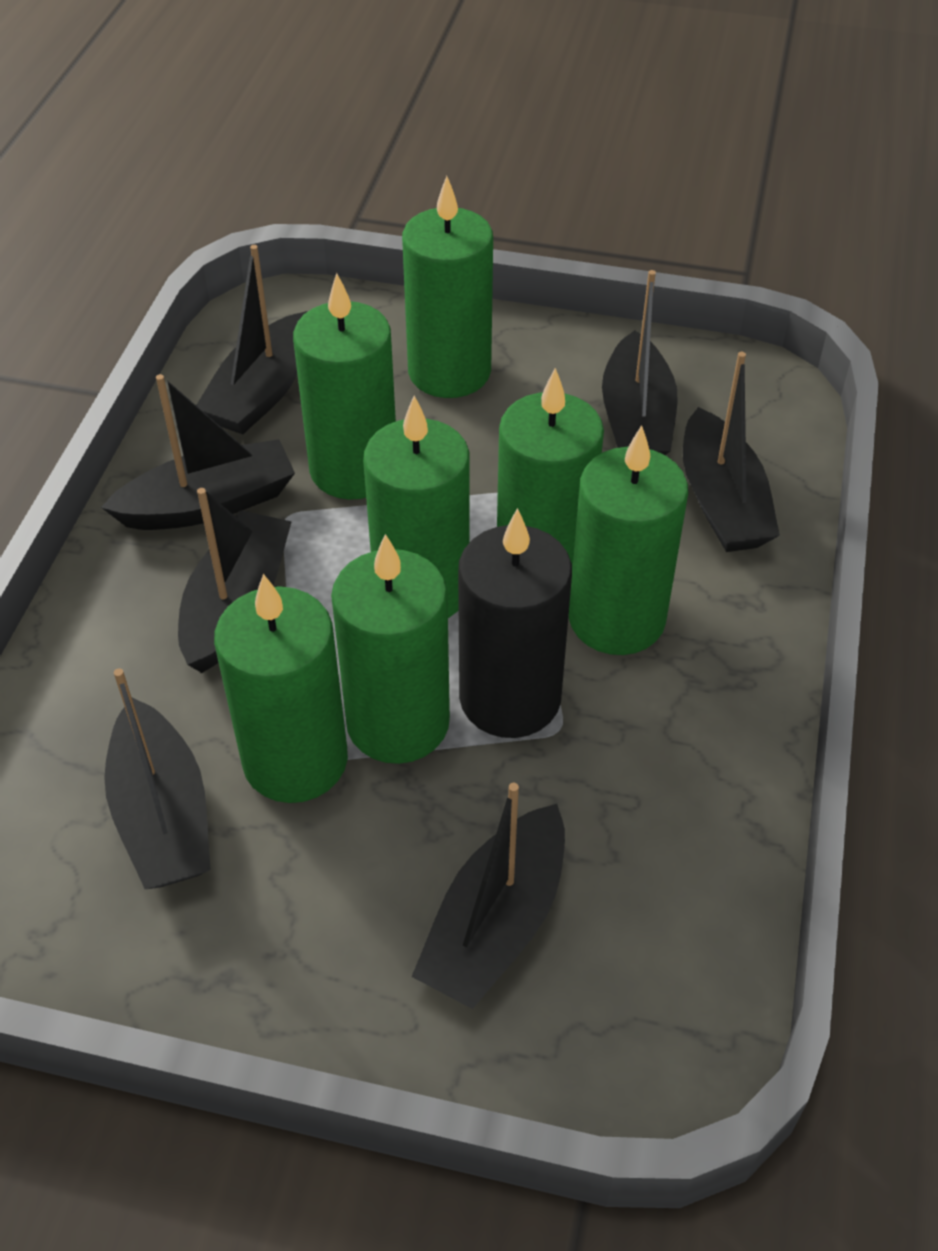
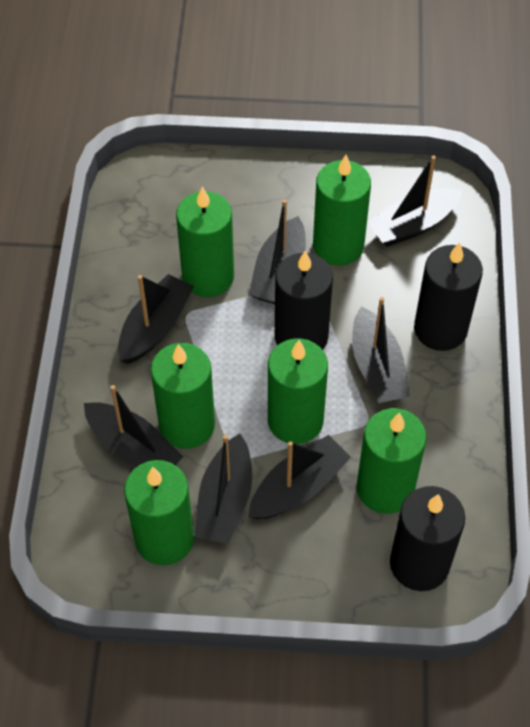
black candle: [458,508,572,738] = 1 -> [275,250,333,350] [390,486,465,591] [414,242,483,351] = 3
green candle: [214,574,348,803] [293,273,396,500] [331,534,450,764] [363,396,470,618] [402,176,493,398] [497,368,604,567] [569,425,688,655] = 7 -> [124,460,194,565] [151,343,215,449] [176,187,234,297] [268,338,328,444] [313,155,371,266] [357,408,427,514] = 6

